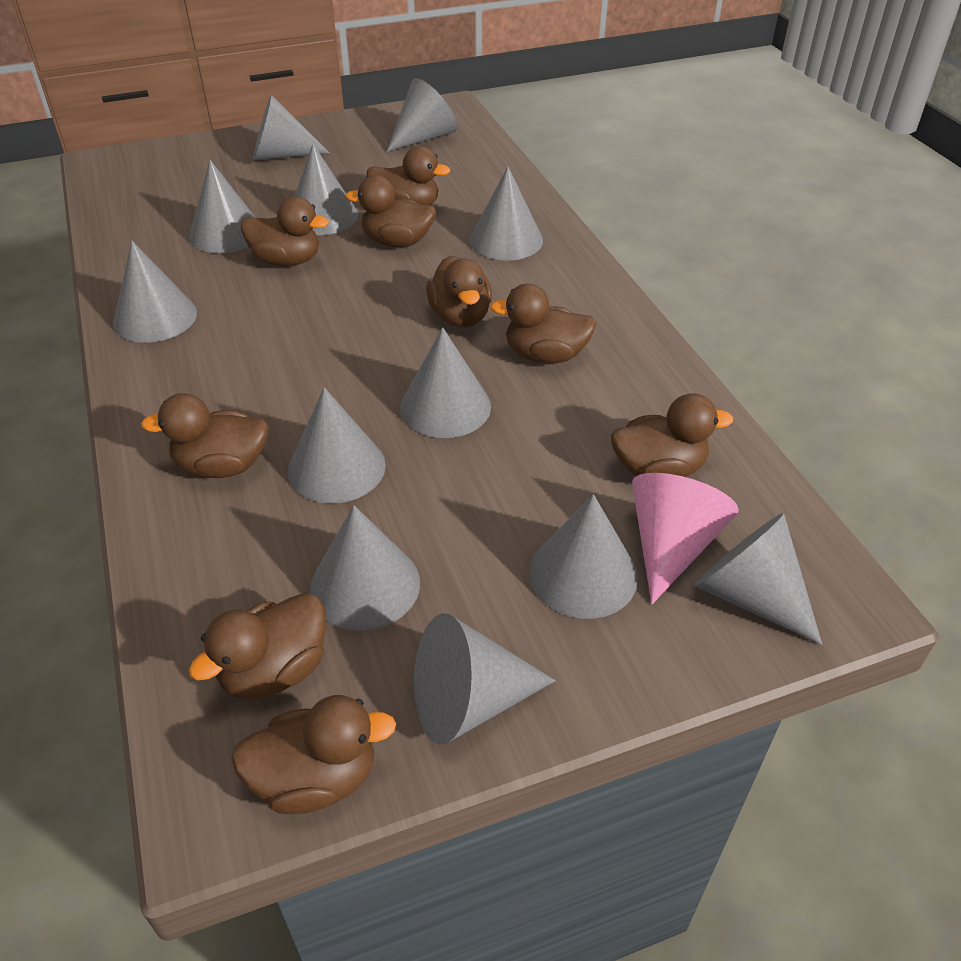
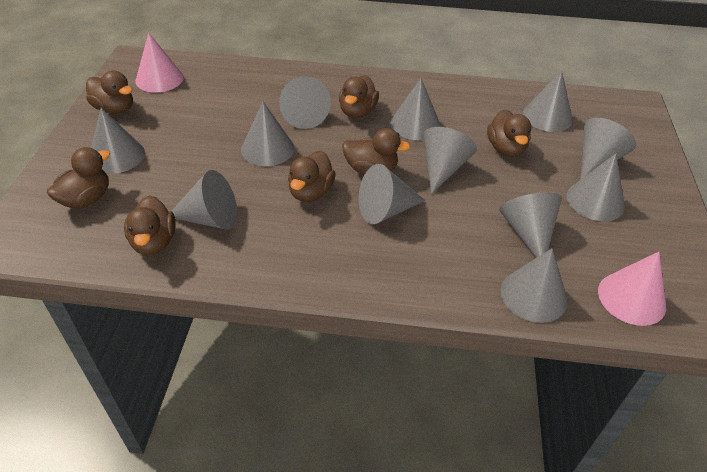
brown duck: [141,393,269,478] [189,593,326,700] [231,695,396,814] [241,197,329,266] [345,175,436,247] [367,146,450,205] [426,255,492,327] [490,283,597,363] [611,393,733,477] = 9 -> [47,147,110,208] [86,71,133,114] [124,195,176,255] [288,151,336,202] [339,75,379,118] [342,128,410,174] [487,109,531,157] = 7
pink cone: [632,473,739,604] = 1 -> [136,33,184,93] [598,252,666,326] = 2

